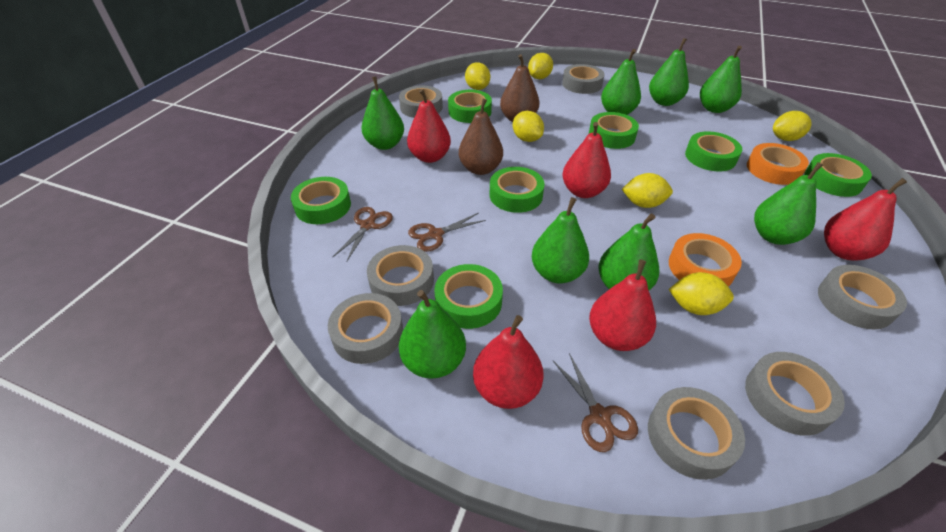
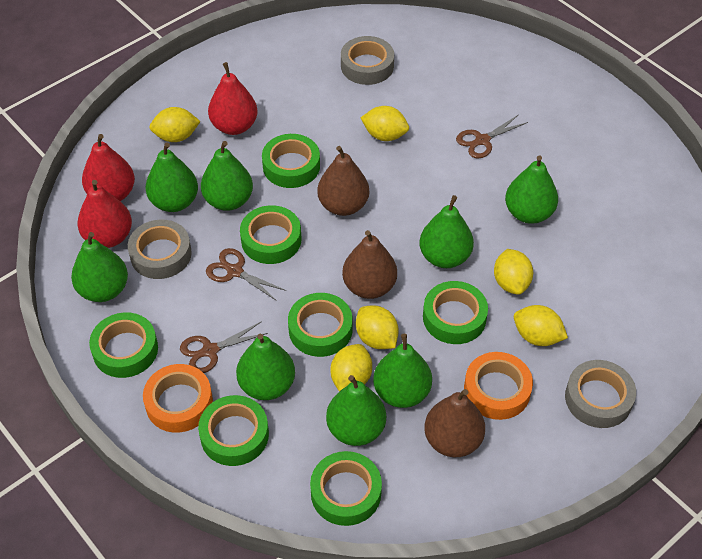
brown pear: [459,99,503,175] [500,54,540,122] = 2 -> [317,146,369,216] [342,230,397,299] [424,389,485,457] = 3
grey tape: [328,293,403,364] [367,245,434,306] [399,85,443,118] [562,64,604,94] [648,387,745,480] [745,352,845,436] [818,265,907,329] = 7 -> [128,220,192,279] [341,36,394,85] [565,360,636,428] = 3
red pear: [407,89,451,163] [473,315,544,409] [562,122,611,198] [589,260,656,351] [824,178,907,261] = 5 -> [78,180,132,248] [82,134,135,201] [208,62,258,135] = 3

